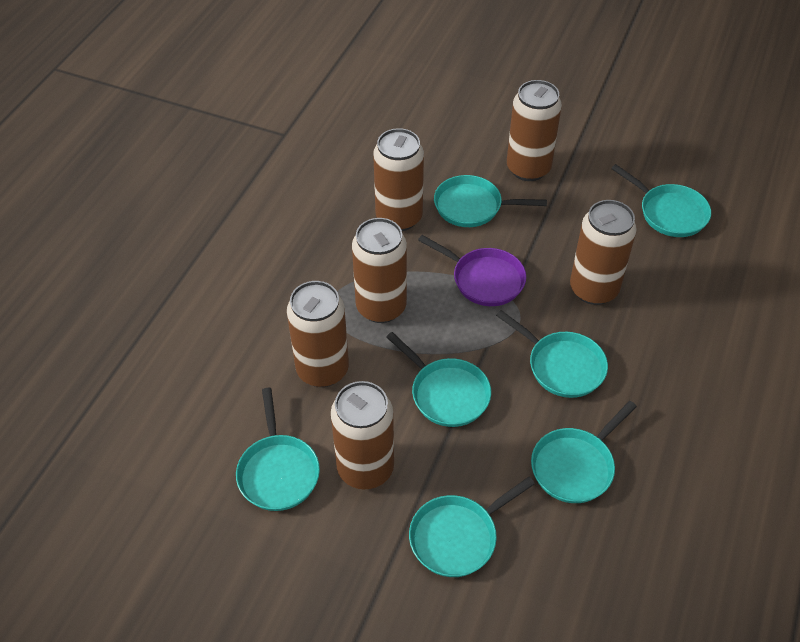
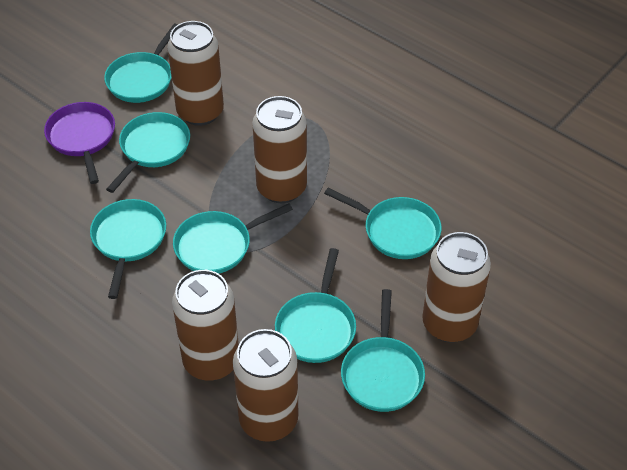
brown can: [287,281,349,387] [331,381,394,490] [352,218,407,323] [373,128,424,231] [507,80,562,181] [570,200,637,305] = 6 -> [167,21,224,126] [172,270,239,381] [233,329,299,442] [252,96,307,203] [422,232,491,342] = 5

